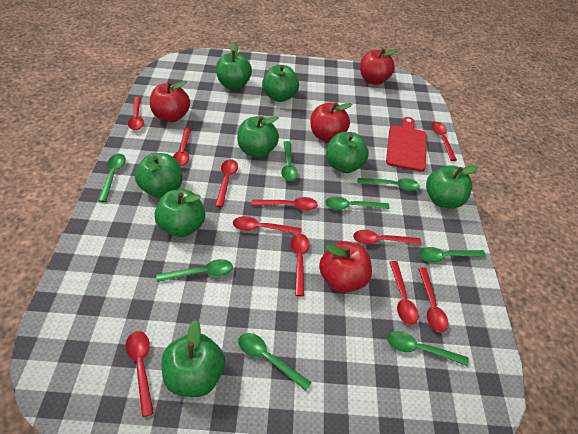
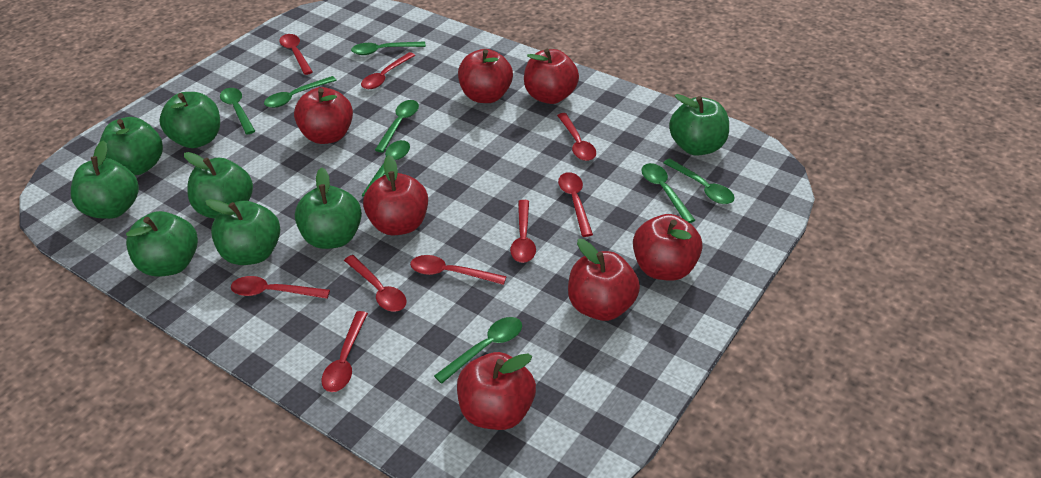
red apple: [150,81,190,122] [311,102,352,142] [319,241,372,293] [360,48,398,85] = 4 -> [294,87,353,144] [363,155,428,235] [457,352,536,430] [458,49,513,103] [524,49,579,104] [568,239,640,321] [633,214,703,281] = 7
red cutting board: [386,117,426,172] = 1 -> none = 0
red spoon: [126,331,154,417] [128,97,144,130] [173,128,191,166] [215,159,238,207] [233,216,302,234] [252,197,318,211] [291,234,310,296] [353,230,421,245] [389,261,419,325] [418,267,448,333] [431,122,457,161] = 11 -> [231,276,330,299] [279,34,313,75] [321,311,368,392] [344,255,406,312] [361,52,415,89] [410,255,507,285] [510,200,536,263] [557,113,596,161] [558,172,593,237] = 9

